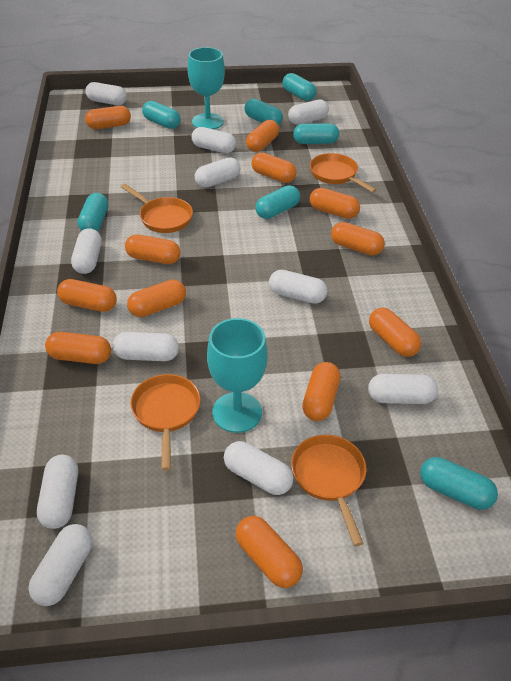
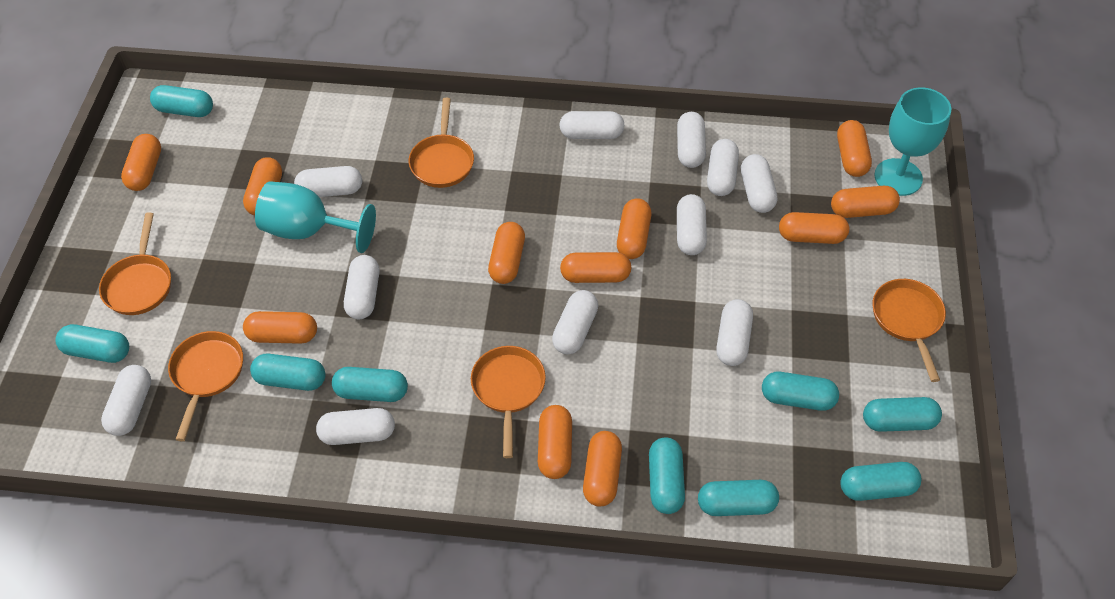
orange capsule: [45,332,111,364] [57,279,117,312] [85,106,131,129] [125,234,181,264] [127,279,186,317] [235,516,303,588] [246,120,279,152] [251,152,297,183] [302,362,340,421] [310,188,360,219] [331,222,385,256] [369,308,421,357] = 12 -> [121,134,161,191] [243,157,282,216] [243,311,317,344] [488,222,525,284] [538,405,572,479] [560,252,631,283] [583,431,622,507] [617,198,651,259] [779,212,849,244] [831,186,900,218] [837,120,872,177] = 11
orange pan: [121,184,193,233] [130,374,201,471] [291,435,367,546] [310,153,377,193] = 4 -> [99,212,171,315] [168,331,243,441] [409,98,474,188] [471,346,546,458] [873,279,946,382] = 5
turquoise capsule: [78,193,109,231] [142,101,181,129] [244,98,283,125] [255,185,300,219] [282,73,316,101] [293,123,339,144] [420,457,498,510] = 7 -> [56,324,129,363] [150,85,213,117] [250,354,326,391] [332,367,408,402] [649,438,685,514] [698,480,779,516] [762,372,839,411] [840,462,922,501] [863,397,942,432] = 9

